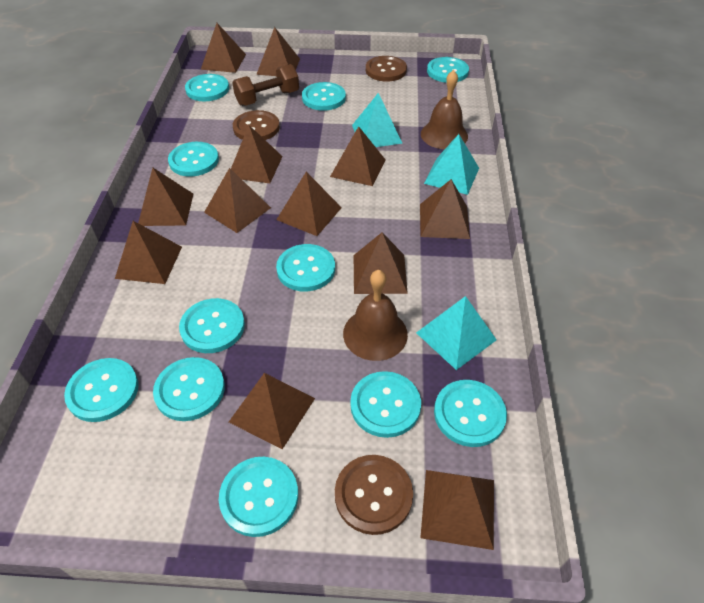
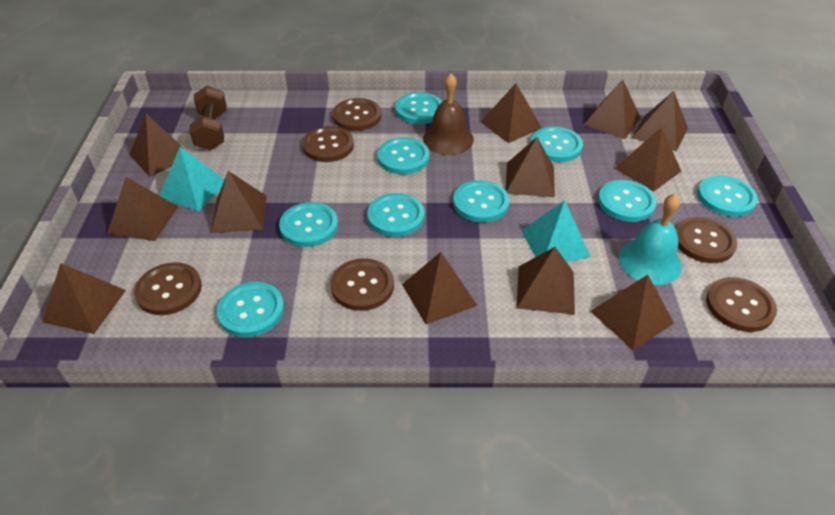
brown bell: [343,270,408,361] [421,70,468,149] = 2 -> [423,73,474,155] = 1
brown button: [233,110,280,140] [335,455,413,535] [366,56,407,82] = 3 -> [134,262,202,315] [302,126,354,162] [331,258,394,311] [332,98,381,131] [676,217,737,263] [706,277,777,332] = 6
turquoise bell: none = 0 -> [619,193,682,285] = 1
turquoise button: [64,358,139,422] [153,357,225,421] [168,142,219,176] [179,298,245,353] [185,74,229,101] [219,457,298,537] [276,244,335,291] [302,82,346,111] [350,371,421,438] [427,57,469,83] [434,380,507,447] = 11 -> [217,282,284,337] [279,202,338,247] [367,193,425,237] [377,137,429,174] [395,92,442,124] [453,180,510,222] [531,126,583,162] [598,180,657,222] [697,175,758,217] = 9
turquoise pyramid: [352,93,403,147] [416,296,497,370] [424,134,479,195] = 3 -> [159,147,225,211] [522,201,591,262] = 2

